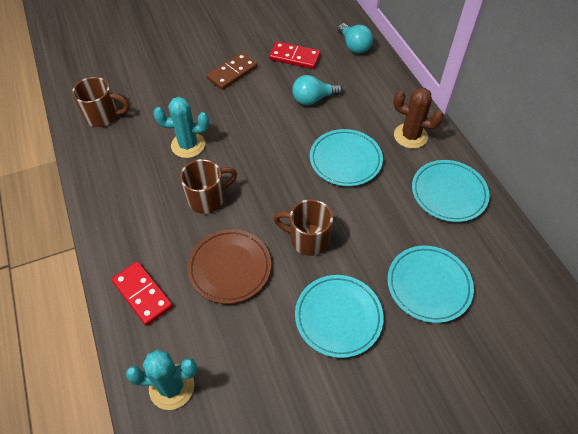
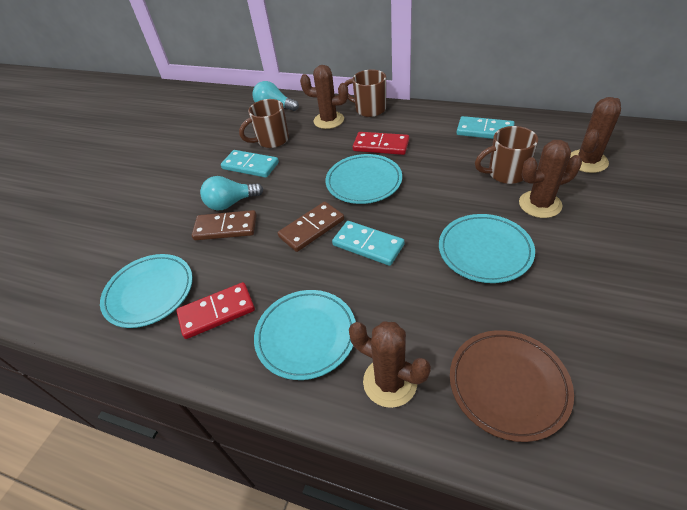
brown cactus: [393,88,444,149] = 1 -> [300,65,348,129] [349,321,431,408] [519,140,582,218] [570,97,621,173] = 4
brown domino: [207,52,258,90] = 1 -> [192,210,257,240] [278,202,344,252] = 2
turquoise cactus: [126,350,197,410] [153,97,209,158] = 2 -> none = 0
turquoise domino: none = 0 -> [221,150,279,178] [332,221,405,266] [456,116,515,139] = 3

